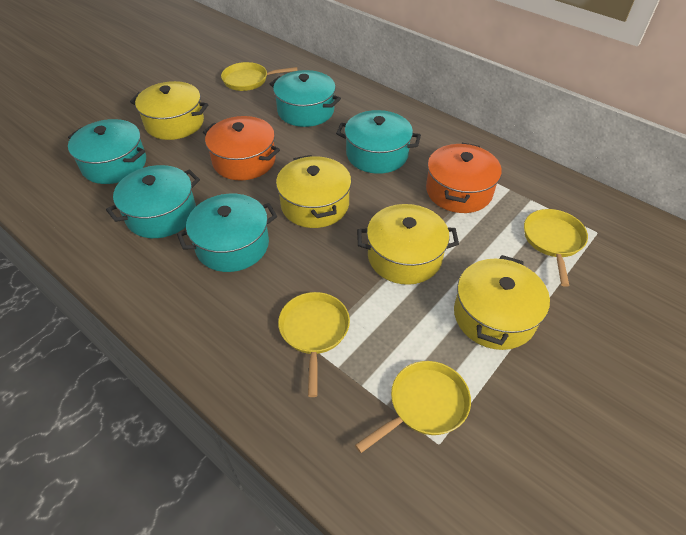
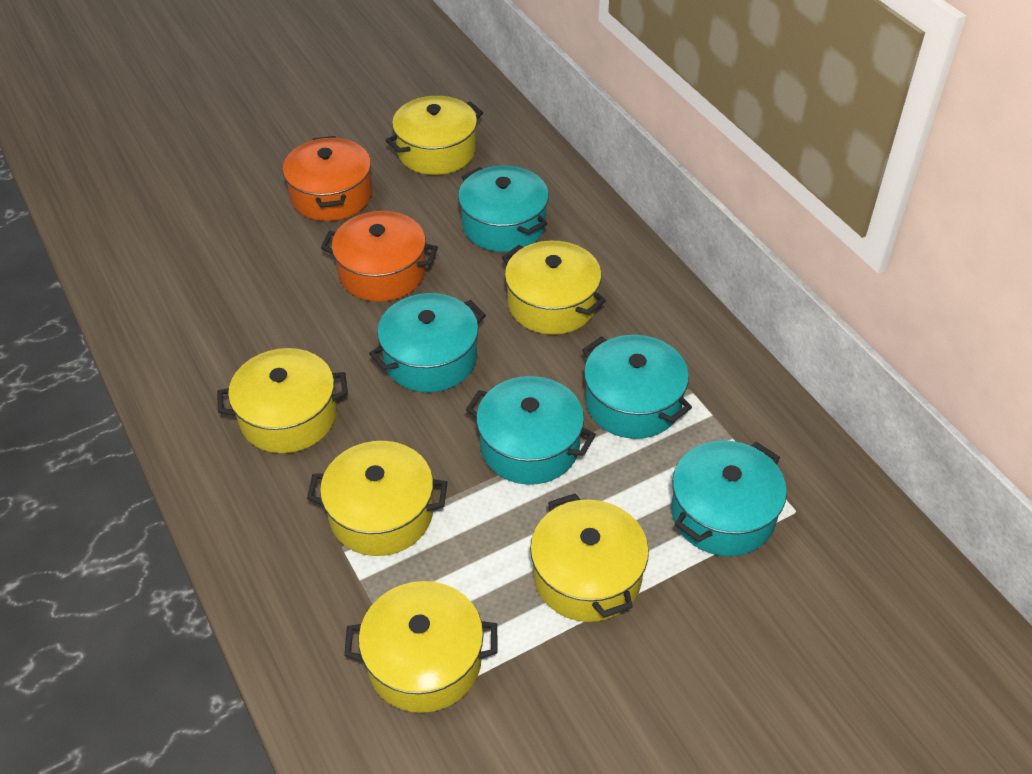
yellow pan: [221,62,298,91] [278,292,350,397] [355,361,471,453] [524,209,588,287] = 4 -> none = 0
yellow pot: [130,81,208,140] [276,155,351,228] [357,204,459,285] [454,255,550,350] = 4 -> [217,348,348,453] [307,441,448,556] [344,581,498,713] [386,96,483,175] [502,241,606,335] [530,493,649,622] = 6

